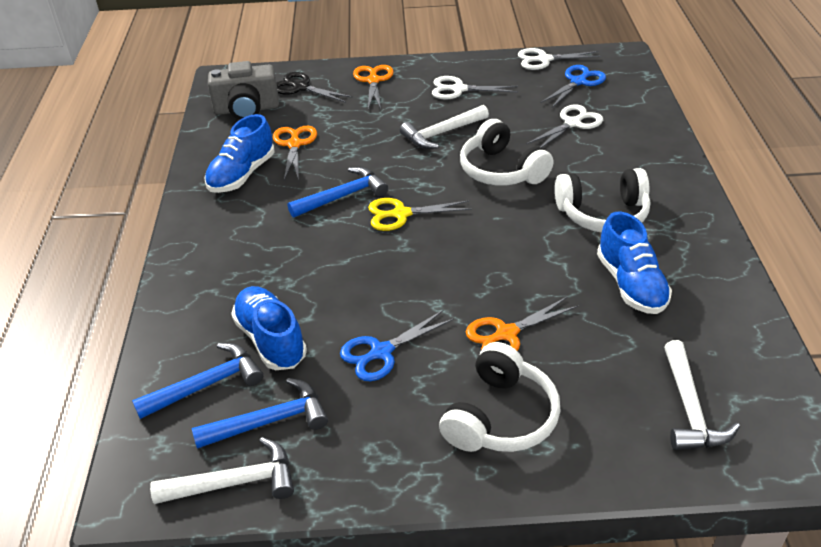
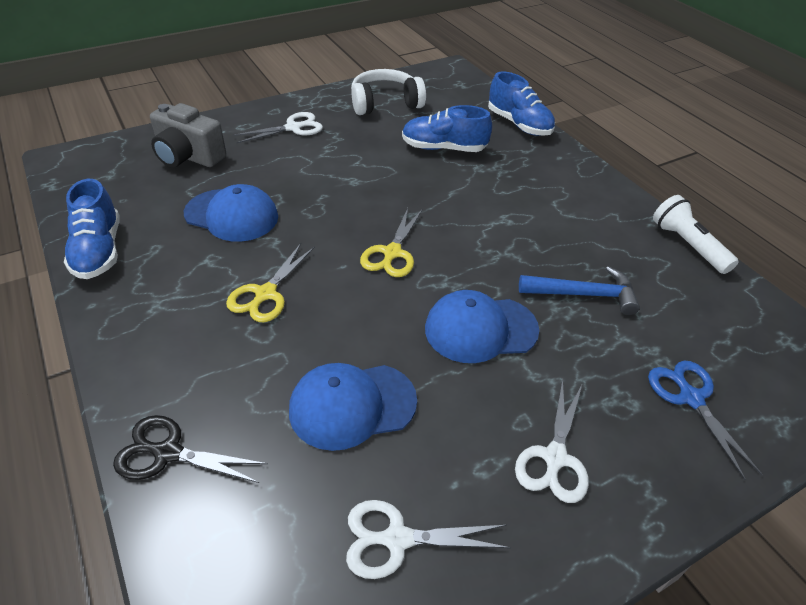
blue cap: none = 0 -> [184,184,278,242] [289,363,417,451] [425,290,539,363] = 3
blue hammer: [132,343,263,419] [192,378,328,449] [288,167,388,218] = 3 -> [519,266,640,315] = 1
blue scissors: [340,310,454,381] [541,65,606,108] = 2 -> [648,361,763,480] = 1
orange scissors: [273,126,317,181] [353,65,394,109] [466,296,578,351] = 3 -> none = 0
white flashlight: none = 0 -> [653,195,739,274] = 1
white hammer: [150,437,294,504] [400,105,489,149] [664,340,740,450] = 3 -> none = 0
white headphones: [439,342,560,452] [460,119,553,186] [555,168,650,233] = 3 -> [351,69,426,115] = 1
yellow scissors: [368,198,472,231] = 1 -> [226,243,315,322] [360,208,422,277] = 2

